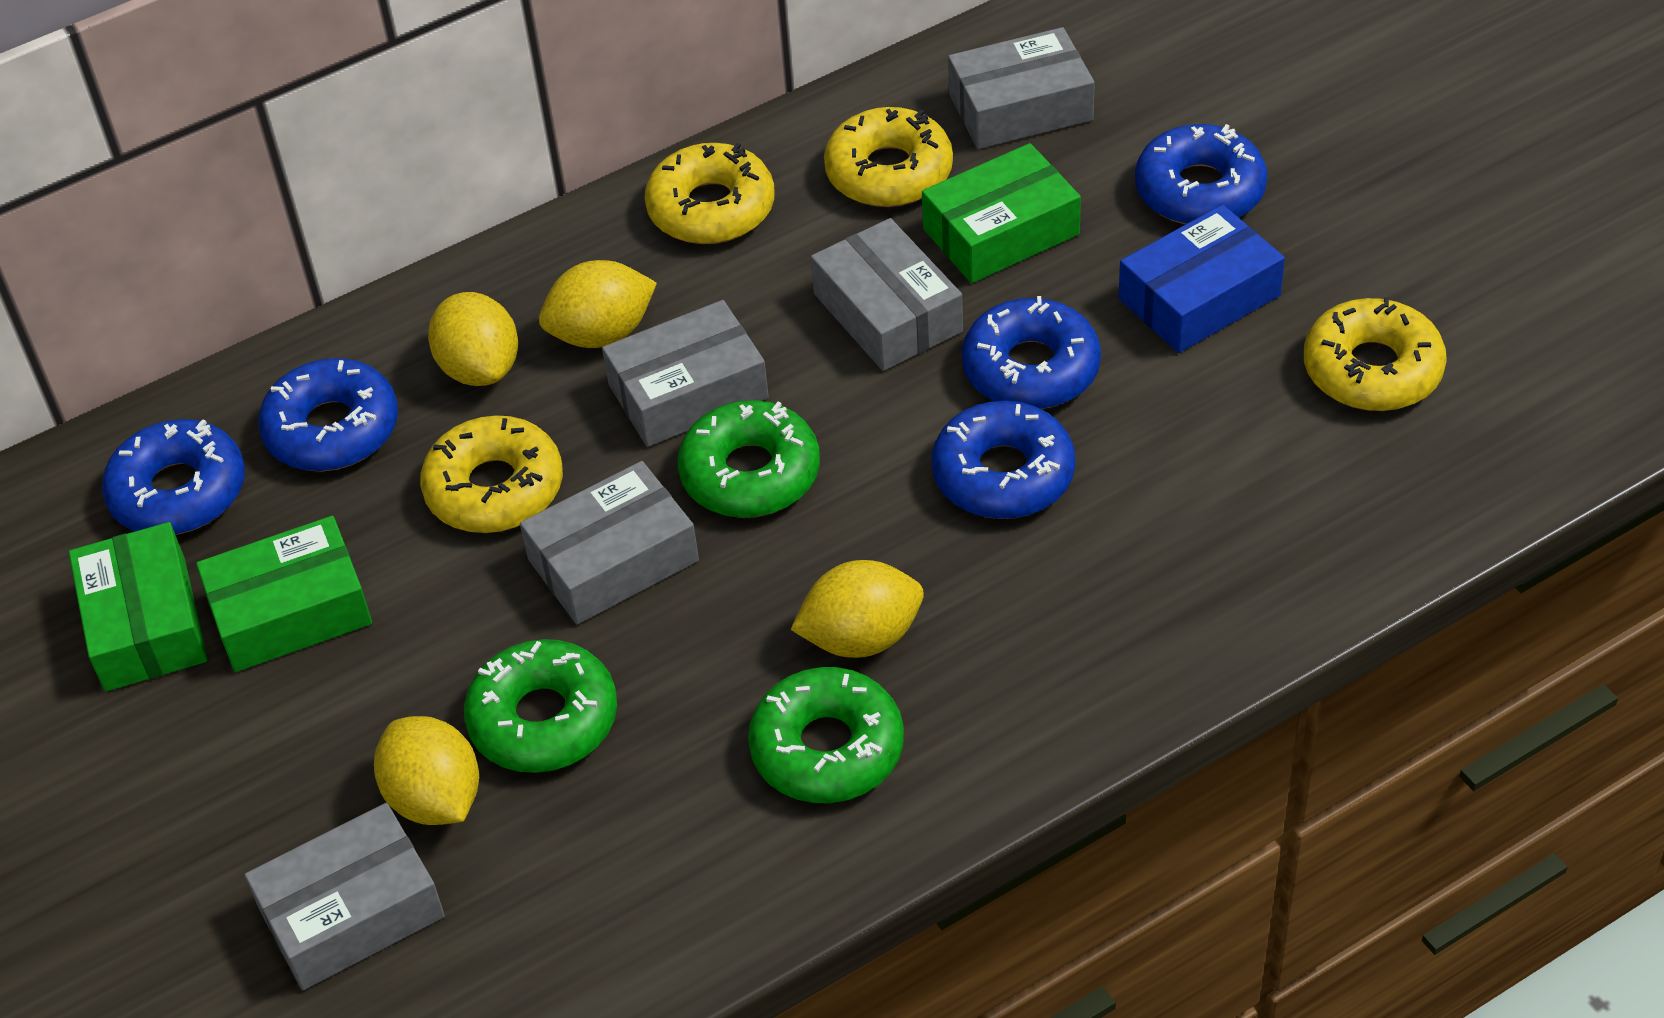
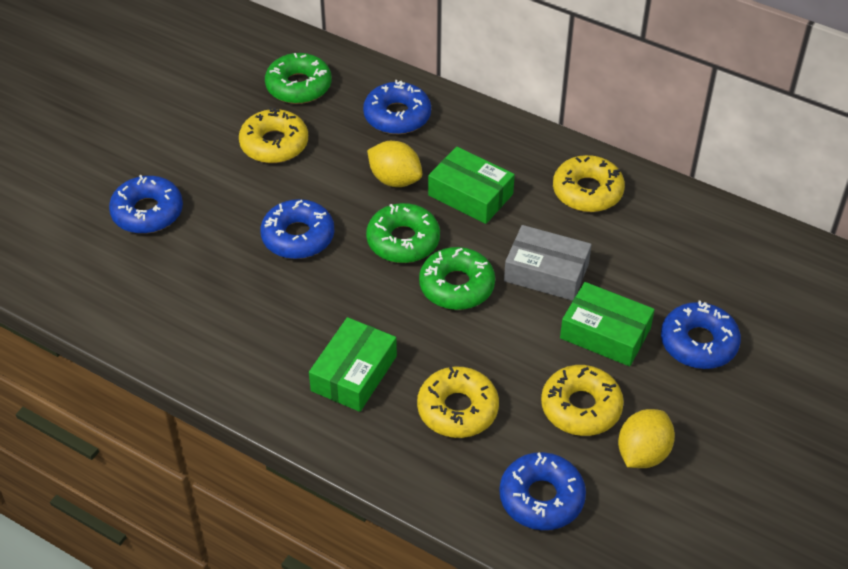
blue box: [1119,205,1285,353] = 1 -> none = 0
grey box: [245,803,445,990] [520,461,699,625] [602,300,769,447] [811,218,963,371] [948,27,1095,149] = 5 -> [504,225,592,301] = 1
yellow lemon: [374,716,479,825] [428,292,518,386] [539,260,657,348] [790,560,924,658] = 4 -> [367,141,422,187] [618,409,675,468] = 2

